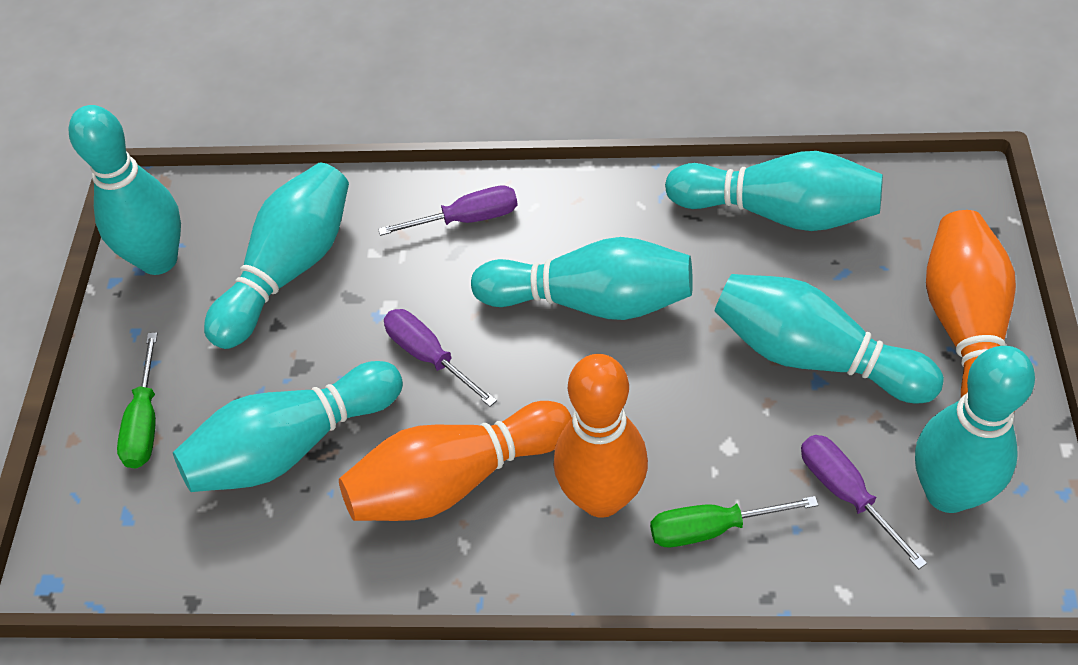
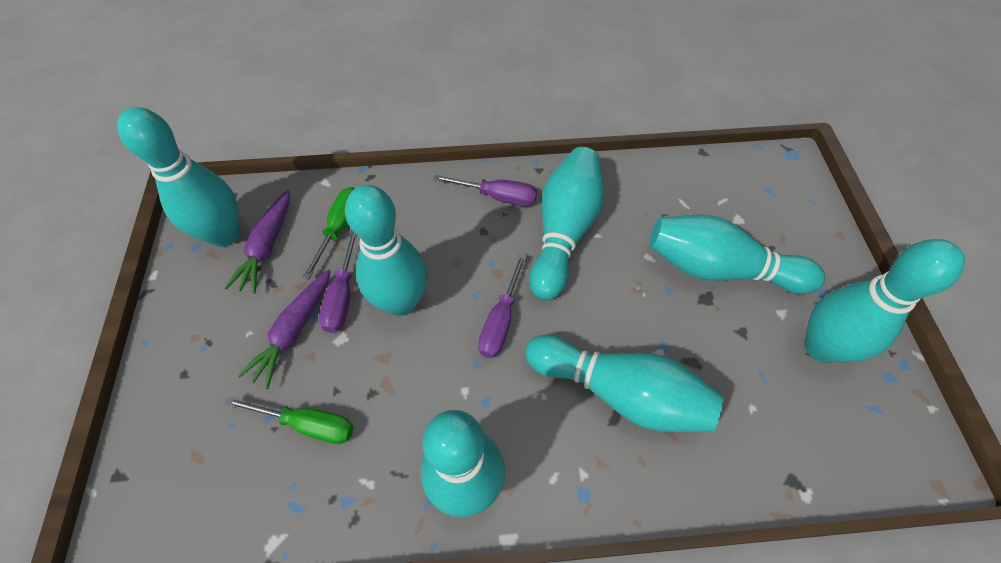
orange bowling pin: [339,401,572,521] [553,354,648,518] [926,210,1016,414] = 3 -> none = 0
purple carrot: none = 0 -> [225,190,289,294] [238,269,331,389] = 2

